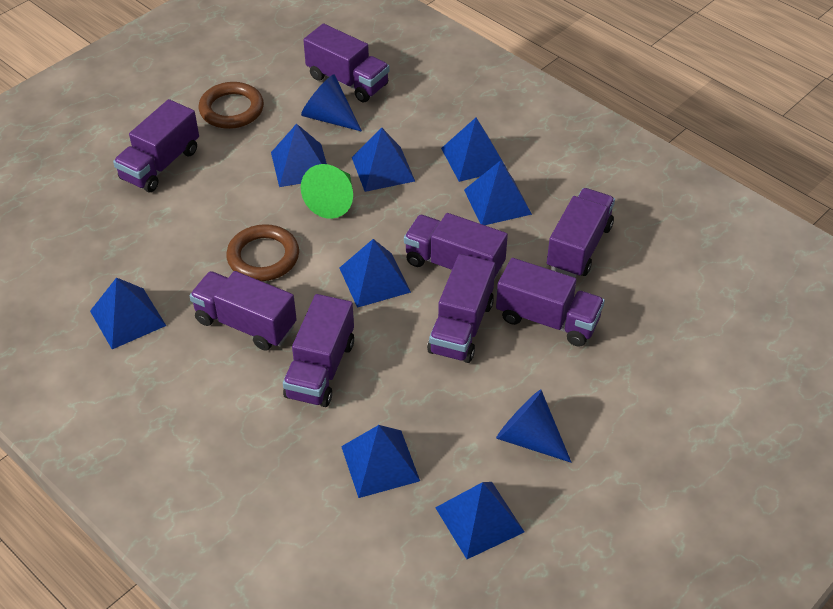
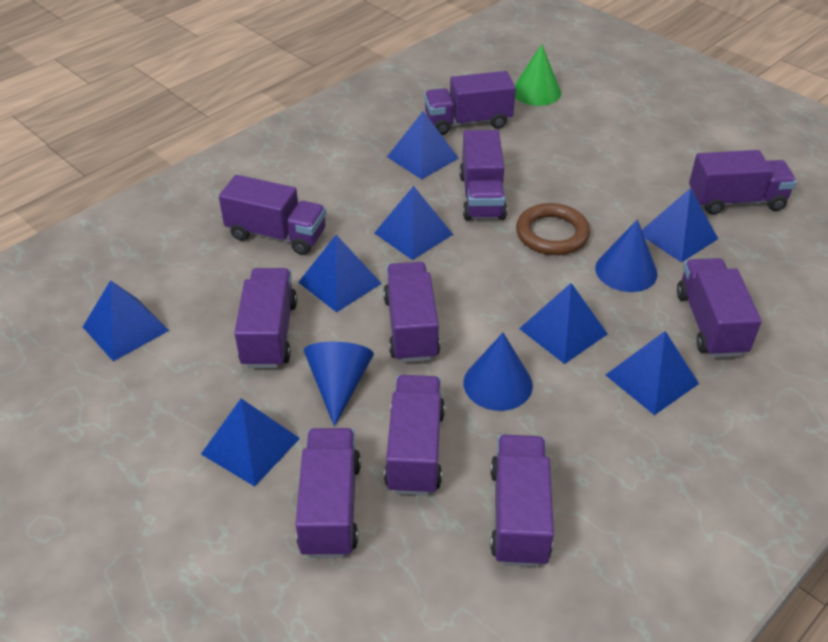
blue cone: [301,74,362,132] [496,390,571,463] = 2 -> [304,342,374,426] [464,333,533,411] [595,219,658,292] = 3
brown ring: [199,82,264,129] [226,224,299,281] = 2 -> [516,203,590,255] = 1
purple truck: [113,99,199,192] [189,271,297,351] [283,294,354,407] [303,24,390,102] [404,213,508,280] [427,254,495,363] [496,258,605,347] [547,188,615,278] = 8 -> [219,175,326,255] [234,268,297,368] [295,428,361,558] [383,262,440,363] [384,375,445,496] [424,71,516,135] [459,130,507,220] [490,435,554,567] [677,258,762,358] [689,150,797,215] = 10

